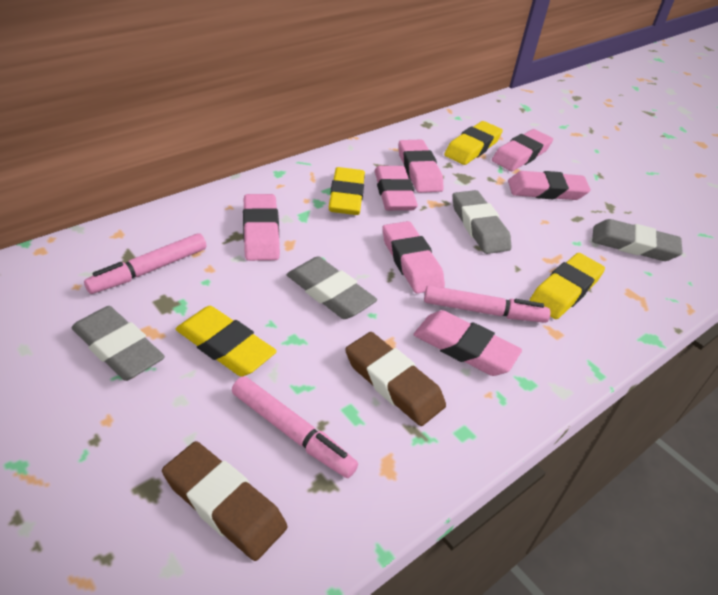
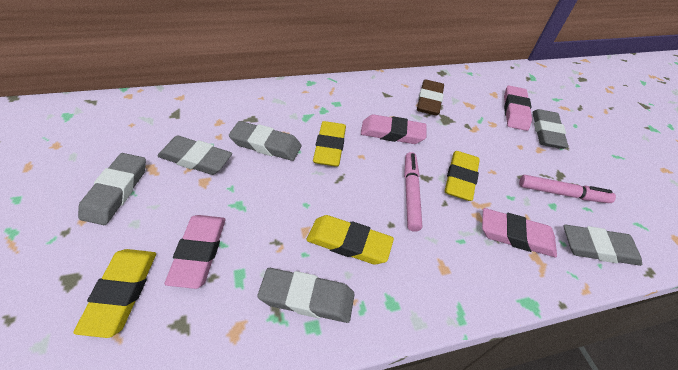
brown eraser: [162,441,287,561] [345,332,446,426] = 2 -> [417,79,444,116] = 1
grey eraser: [72,306,165,381] [287,256,377,319] [452,190,512,254] [592,219,683,261] = 4 -> [78,153,146,225] [157,135,232,175] [229,121,301,161] [258,268,355,323] [532,109,568,149] [564,224,642,266] = 6
pink eraser: [243,194,280,261] [375,166,418,211] [382,221,445,294] [399,140,444,193] [413,310,522,376] [492,129,553,171] [508,171,591,200] = 7 -> [165,215,226,289] [361,114,427,144] [482,208,557,257] [504,86,532,131] = 4
pink marker: [84,233,206,294] [232,376,358,478] [424,285,550,323] = 3 -> [404,152,422,232] [519,175,616,203] = 2

